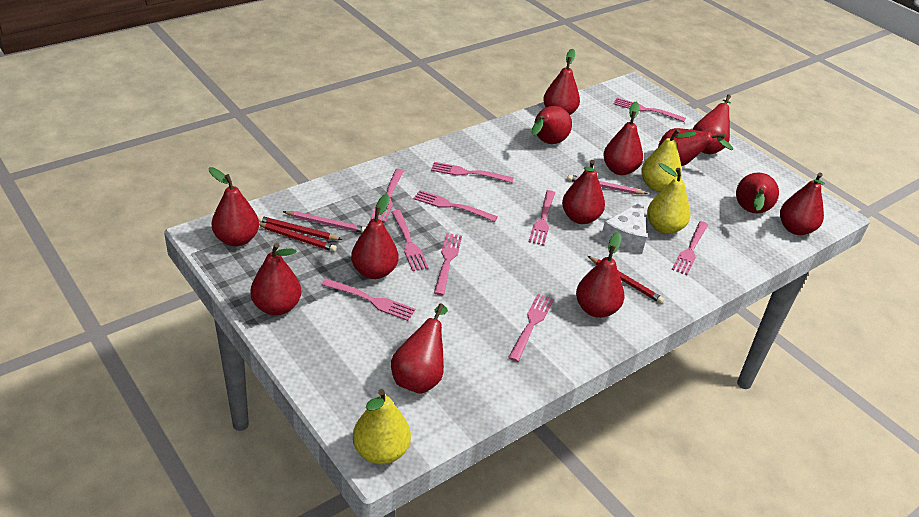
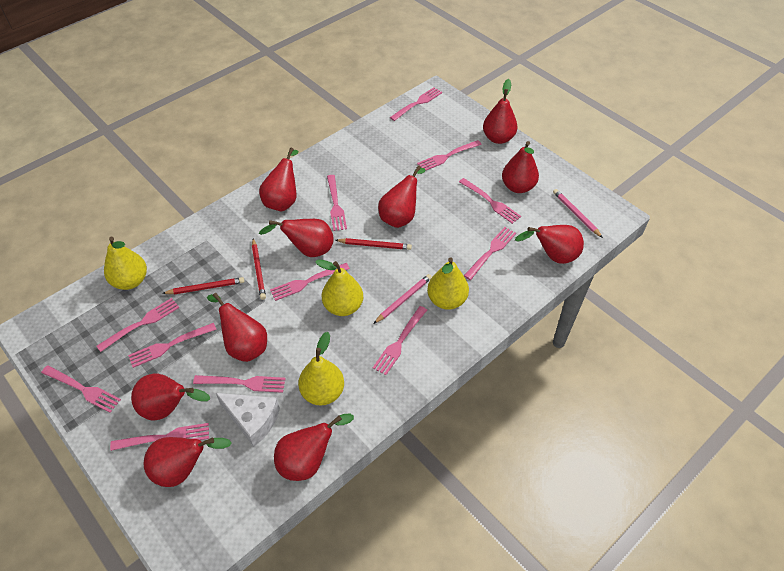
pink fork: [321,279,415,321] [370,169,404,223] [392,210,429,271] [413,190,498,222] [431,162,514,183] [434,233,462,296] [508,294,554,362] [529,190,555,246] [614,98,686,122] [672,221,708,275] = 10 -> [41,365,121,413] [96,298,180,352] [110,423,209,451] [128,323,217,368] [193,375,286,393] [270,263,350,301] [327,175,347,231] [373,306,427,375] [390,87,442,121] [417,140,482,171] [459,178,521,224] [464,227,516,280] = 12
red pear: [209,167,259,246] [250,243,301,315] [351,194,398,279] [391,303,448,394] [532,106,572,144] [543,49,580,115] [562,160,605,224] [576,232,624,318] [603,102,643,175] [658,128,734,166] [692,95,731,154] [736,172,779,213] [780,173,825,235] = 13 -> [131,373,210,420] [144,437,232,487] [207,293,267,362] [259,148,298,211] [259,219,334,257] [274,414,354,481] [378,165,425,228] [483,79,518,144] [502,141,539,193] [515,225,584,264] = 10
yellow pear: [353,389,411,464] [641,129,697,192] [647,163,690,234] = 3 -> [104,237,147,290] [298,332,344,406] [315,260,363,316] [427,258,469,310] = 4

